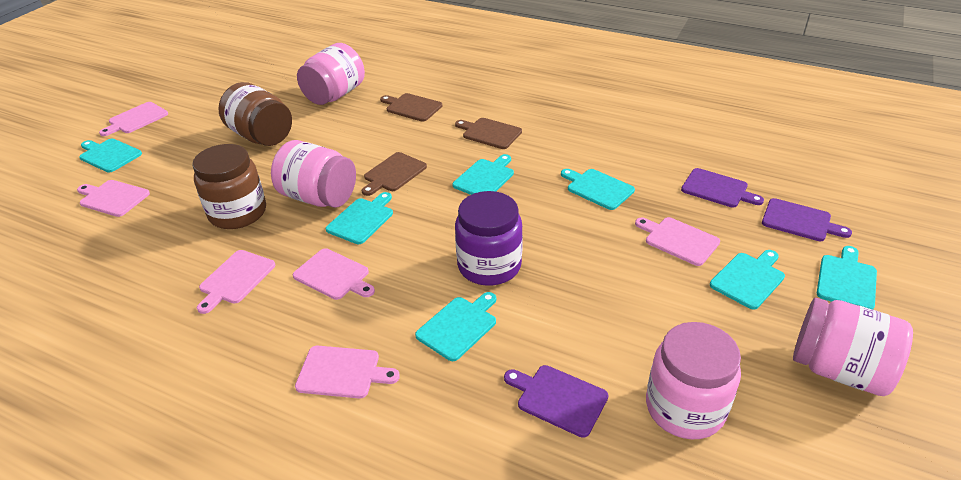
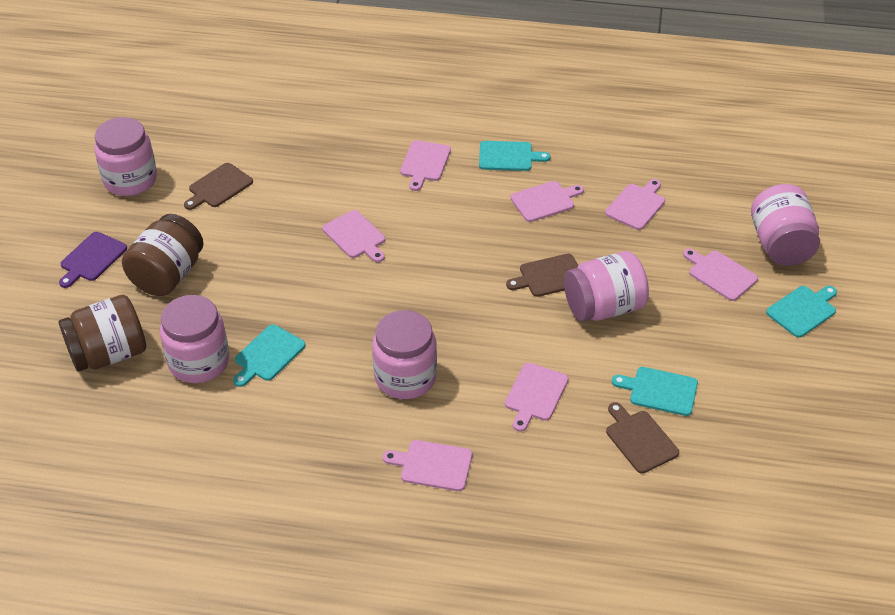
pink cutting board: [77,180,150,217] [99,102,168,136] [197,250,275,314] [293,248,375,300] [295,346,400,398] [635,217,720,266] = 6 -> [322,210,385,262] [383,440,472,491] [400,140,451,191] [505,363,569,432] [510,181,584,222] [605,179,665,230] [683,248,758,301] = 7
pink jar: [271,140,356,208] [297,43,365,105] [646,322,741,439] [793,298,913,396] = 4 -> [94,117,157,196] [160,295,229,383] [372,310,437,399] [564,251,649,321] [751,184,820,266] = 5
purple cutting board: [504,365,609,438] [681,168,764,208] [762,198,852,241] = 3 -> [59,232,127,288] = 1
purple jar: [455,191,523,286] = 1 -> none = 0
turquoise cutting board: [79,139,142,173] [326,192,393,244] [415,292,496,361] [452,154,514,195] [561,169,635,210] [710,250,785,310] [817,246,877,310] = 7 -> [233,324,306,387] [479,141,550,171] [612,367,698,416] [766,286,837,338] = 4

